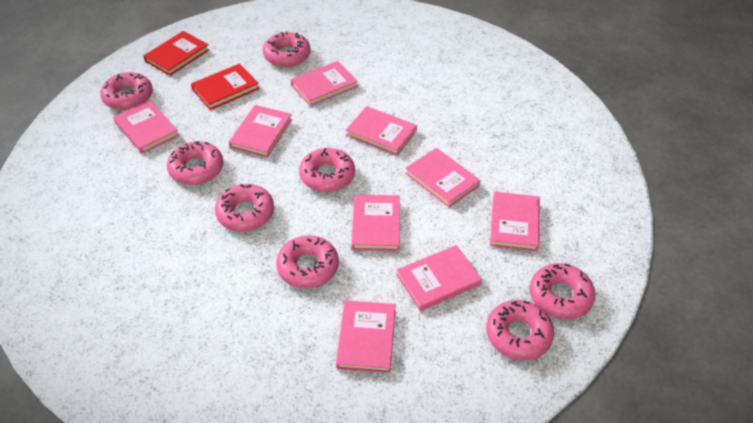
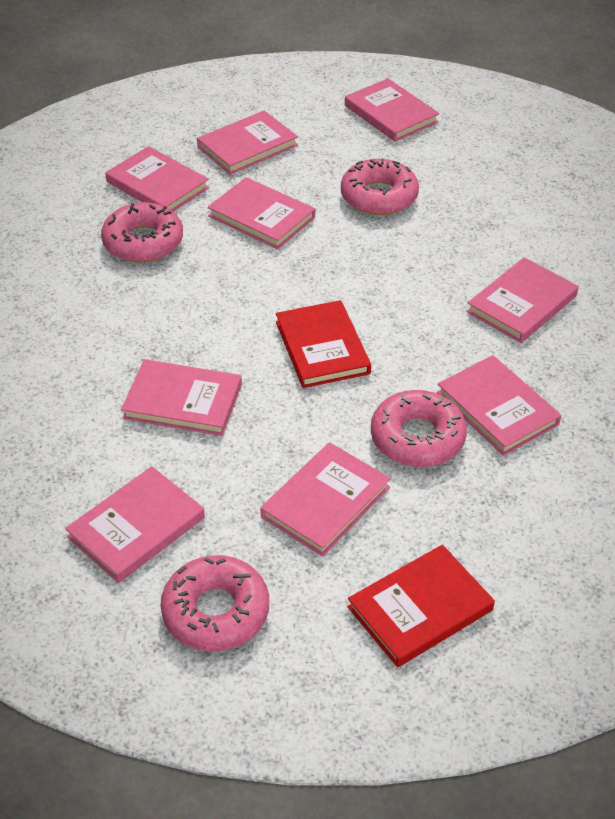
pink donut: [100,72,153,110] [167,141,223,185] [215,184,274,232] [263,31,310,67] [276,235,339,289] [299,148,355,192] [486,300,554,360] [530,263,595,319] = 8 -> [101,202,183,262] [160,555,269,651] [341,158,419,215] [371,390,467,467] = 4

